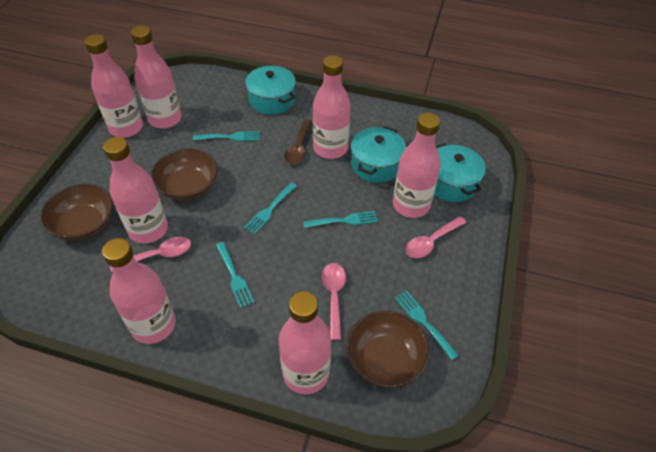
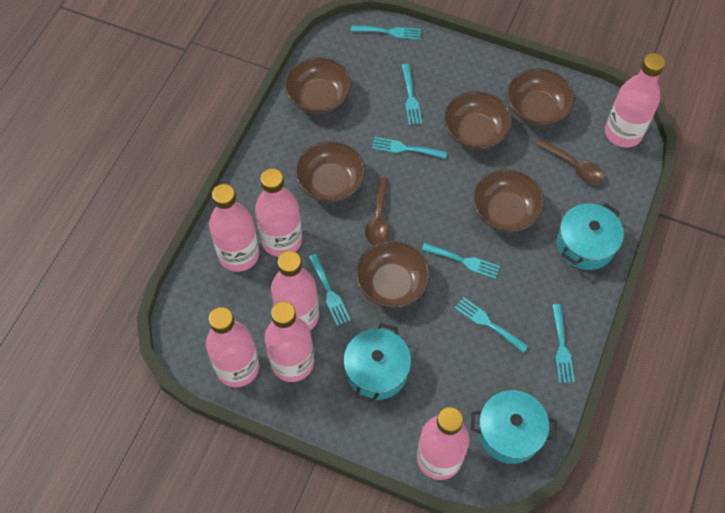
brown bowl: [40,184,113,241] [151,149,218,201] [346,311,429,388] = 3 -> [285,57,351,114] [295,141,365,202] [356,241,430,308] [444,91,512,150] [473,170,544,232] [507,68,575,126] = 6
brown spoon: [284,119,312,164] = 1 -> [365,177,389,245] [536,138,605,184] = 2
pink spoon: [110,237,191,272] [322,263,346,340] [405,216,466,258] = 3 -> none = 0
turquoise fork: [193,131,260,141] [216,242,255,308] [244,182,297,234] [303,211,378,228] [395,291,459,360] = 5 -> [309,254,351,326] [351,25,421,40] [372,137,447,159] [402,64,422,125] [422,243,500,279] [455,297,528,353] [552,304,575,383] = 7

